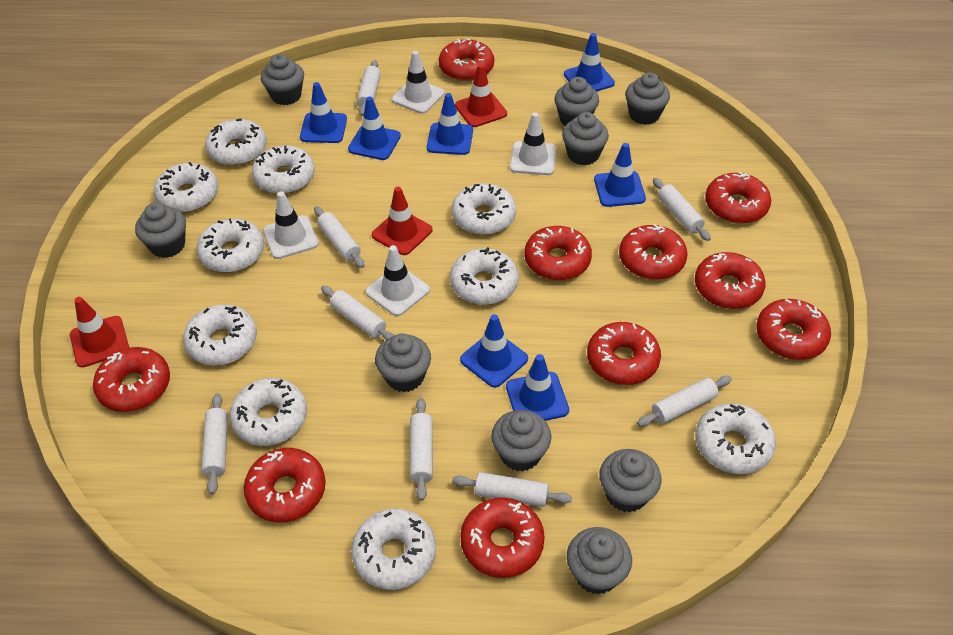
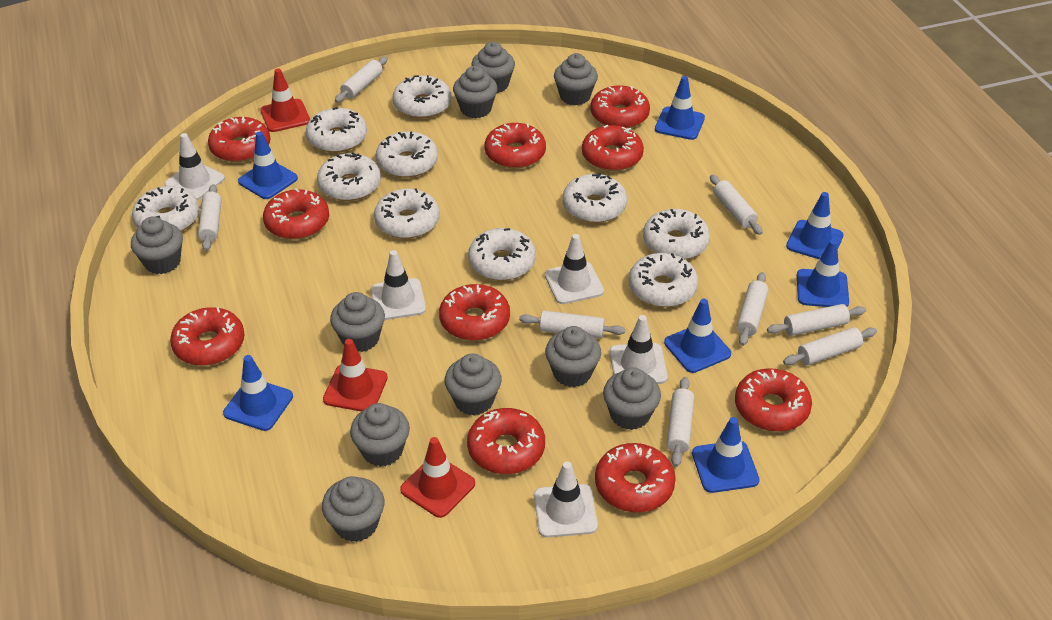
grey cupcake: [135,203,186,258] [261,54,304,105] [375,334,431,392] [491,410,551,472] [555,77,599,126] [562,112,609,165] [567,527,632,595] [599,449,661,512] [625,72,670,125] = 9 -> [131,216,183,274] [322,476,384,542] [330,292,385,352] [350,403,410,467] [445,353,502,416] [453,66,498,118] [472,42,515,93] [545,326,601,387] [554,53,598,105] [603,367,661,430] = 10
white traffic cone: [263,191,319,259] [365,245,430,316] [392,51,445,114] [510,112,557,175] = 4 -> [164,133,225,200] [371,250,426,320] [534,461,598,538] [545,234,604,304] [610,315,668,384] = 5

